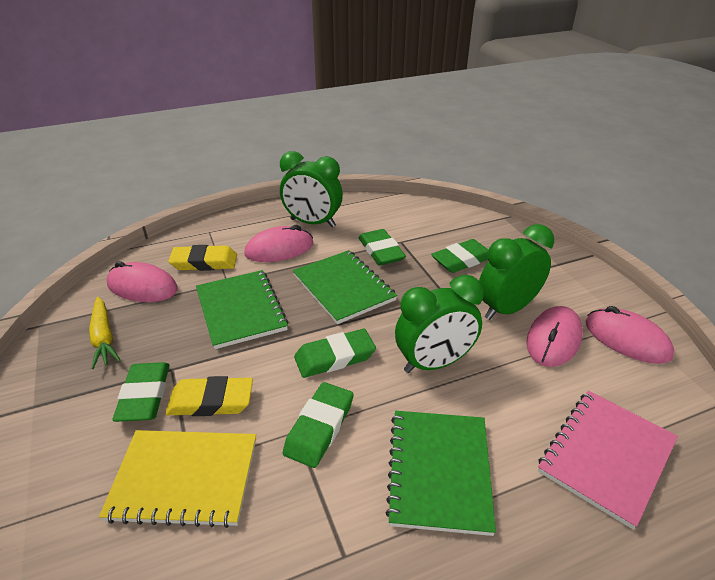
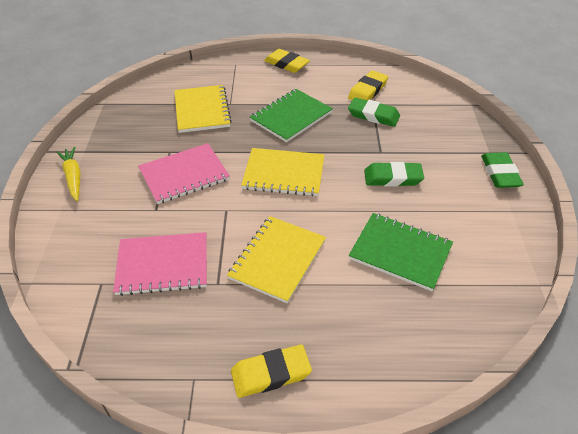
green clock: [280,151,343,227] [395,275,484,373] [479,224,554,320] = 3 -> none = 0
green eraser: [113,362,170,422] [283,382,354,468] [294,329,376,378] [359,229,406,266] [431,239,488,273] = 5 -> [348,98,400,127] [364,162,424,187] [481,152,524,188] = 3
green notebook: [196,270,288,349] [293,250,397,324] [386,411,496,536] = 3 -> [250,89,333,142] [349,213,453,291] = 2
pink mouse: [107,261,178,302] [244,225,314,262] [526,306,583,367] [585,306,674,364] = 4 -> none = 0
pink notebook: [538,391,678,530] = 1 -> [113,232,207,296] [138,143,230,204] = 2
yellow eraser: [165,376,253,416] [168,245,237,271] = 2 -> [231,345,312,398] [264,49,310,73] [348,70,388,100] = 3
yellow notebook: [99,430,256,528] = 1 -> [175,85,232,133] [227,216,326,303] [241,148,324,196] = 3

